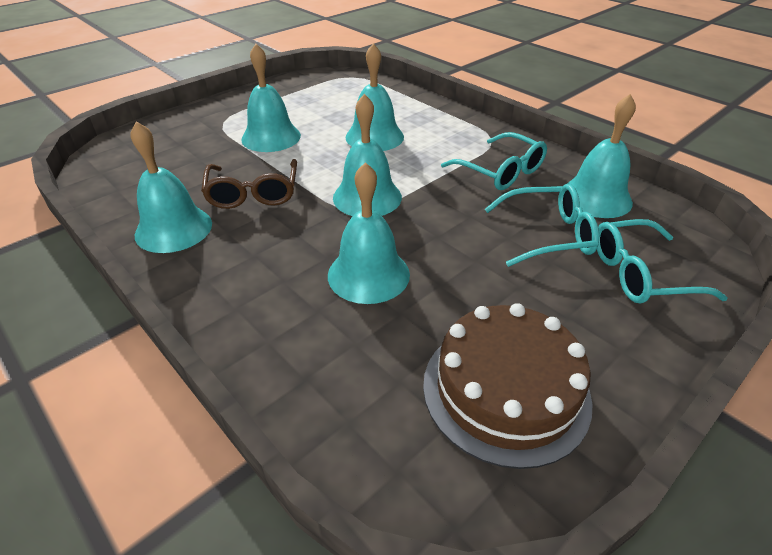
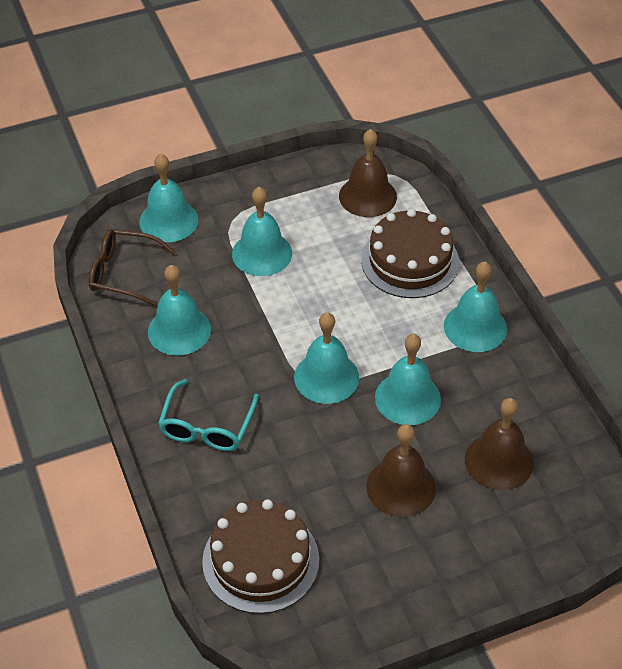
brown bell: none = 0 -> [339,129,397,217] [366,424,436,517] [465,398,533,491] = 3
brown cake: [423,303,592,469] = 1 -> [202,499,319,614] [361,209,459,298] = 2
turquoise glasses: [441,132,547,190] [485,184,599,267] [597,219,727,303] = 3 -> [158,379,259,451] = 1

